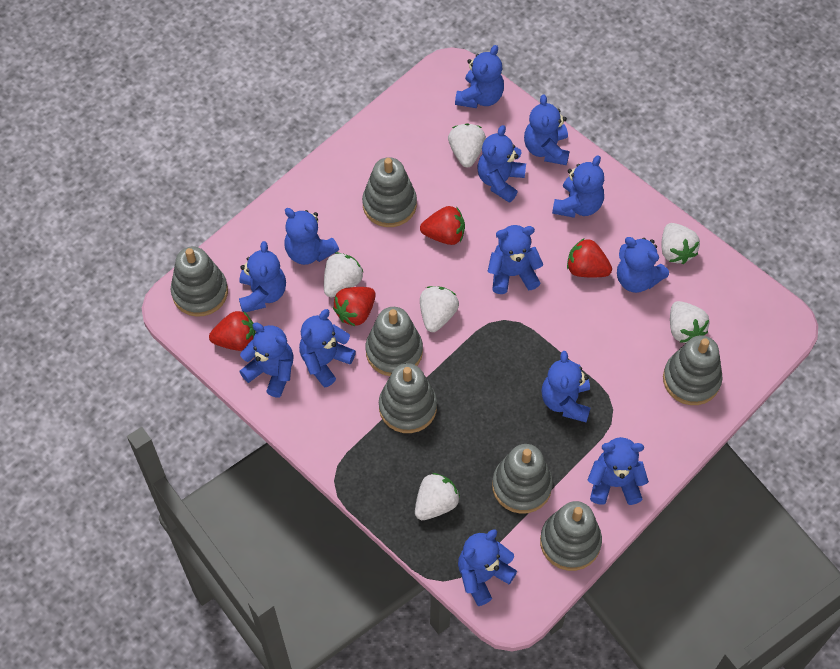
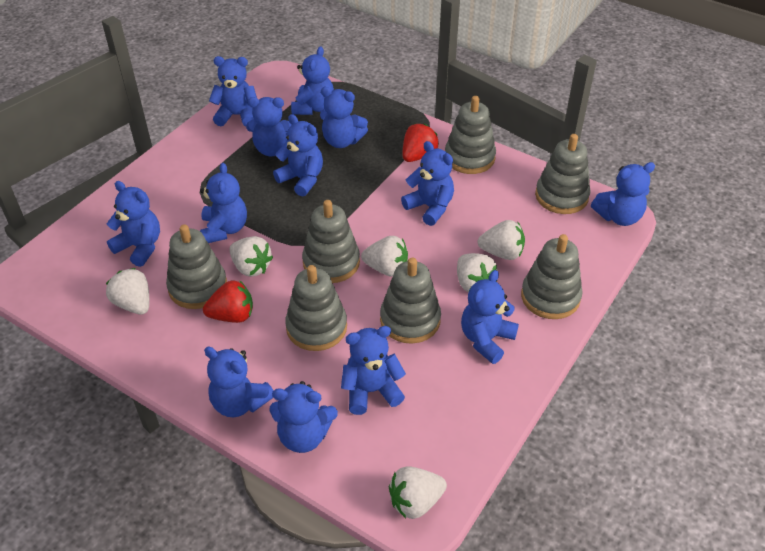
red strawberry: [209,311,256,351] [333,287,376,326] [420,206,465,245] [567,238,612,278] = 4 -> [203,280,253,323] [403,124,439,162] = 2

